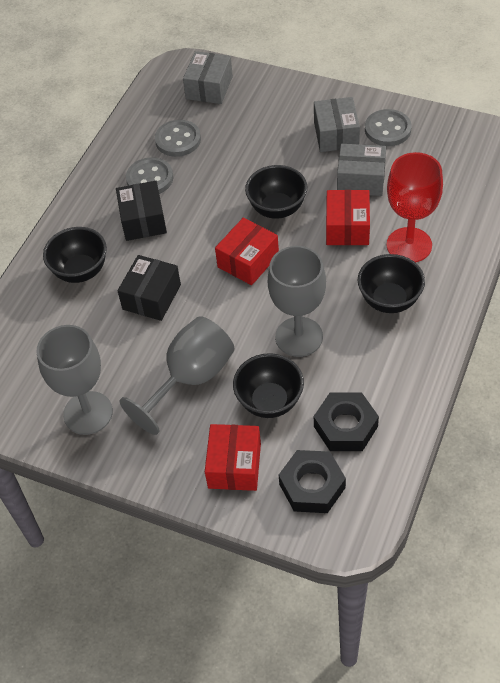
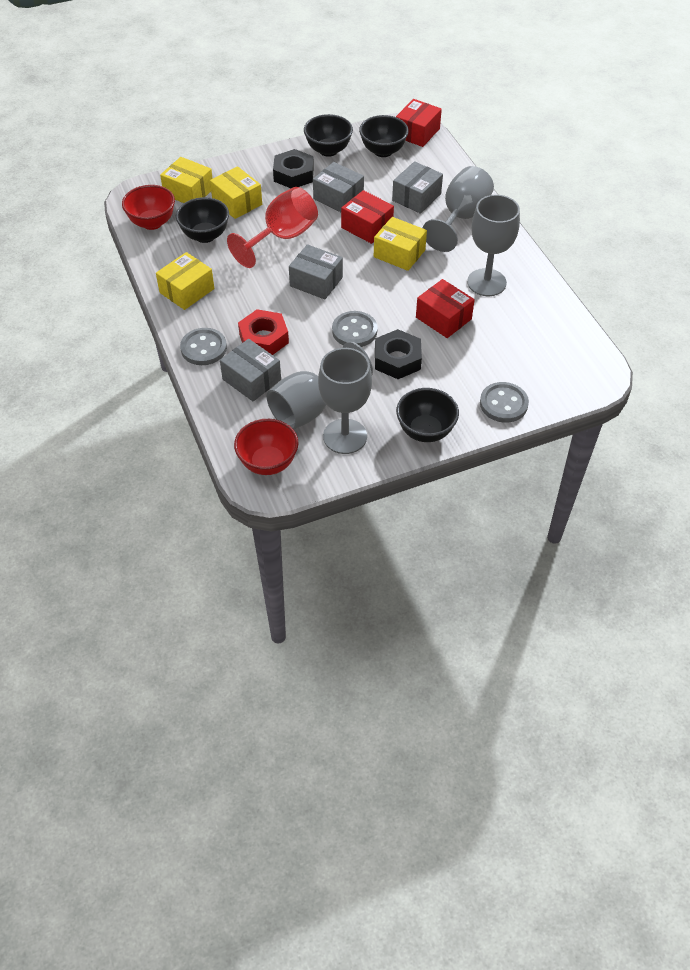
black box: [116,181,167,241] [117,255,181,321] = 2 -> none = 0
grey box: [183,51,233,104] [314,97,360,152] [337,144,386,196] = 3 -> [220,339,281,401] [289,244,343,299] [313,162,364,212] [392,161,443,214] = 4
grey goblet: [37,325,113,435] [120,316,235,435] [268,246,326,357] = 3 -> [267,341,373,430] [318,348,372,454] [423,166,494,252] [467,195,520,296] = 4
red bowl: none = 0 -> [122,185,175,230] [234,419,298,475] = 2
red nut: none = 0 -> [238,309,289,355] = 1
yellow box: none = 0 -> [156,252,214,310] [160,157,213,203] [210,166,262,219] [374,217,427,271] = 4

